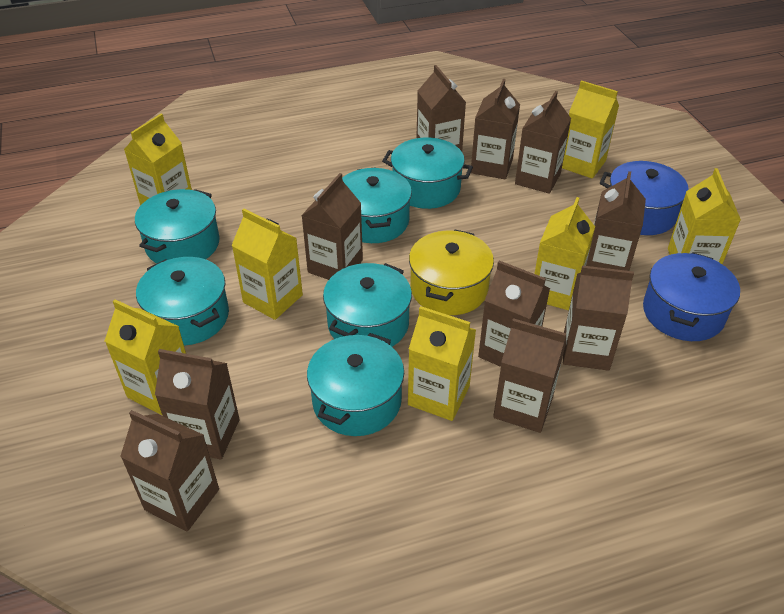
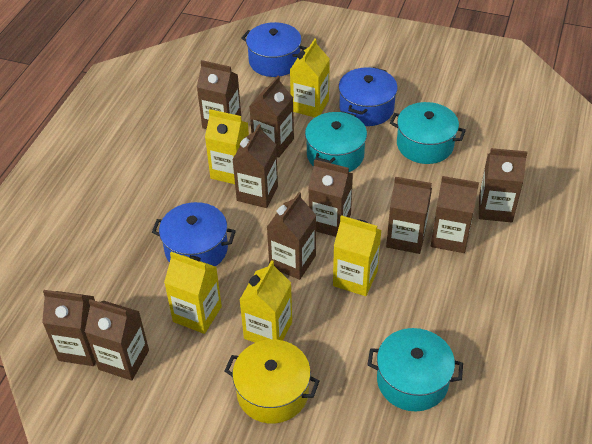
blue pot: [600,161,688,235] [643,252,740,341] = 2 -> [152,202,236,267] [242,22,307,77] [339,67,398,126] = 3
turquoise pot: [135,189,220,264] [136,257,229,345] [307,333,404,436] [323,263,412,347] [342,167,412,243] [382,138,473,209] = 6 -> [305,111,367,172] [367,328,463,411] [390,102,466,164] = 3
yellow carton: [105,299,186,416] [124,114,192,205] [231,209,303,320] [408,306,476,421] [534,197,595,310] [562,80,619,179] [668,168,741,264] = 7 -> [164,252,222,334] [205,109,249,184] [240,260,292,343] [290,39,330,117] [333,215,382,296] = 5

